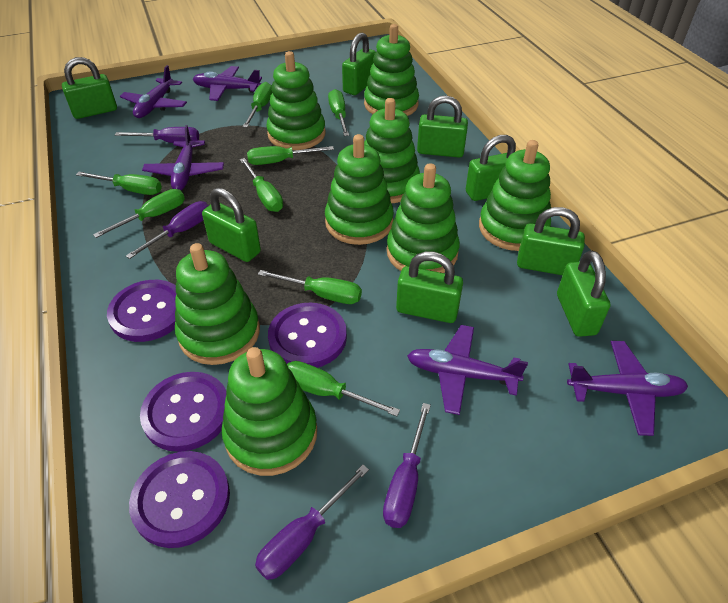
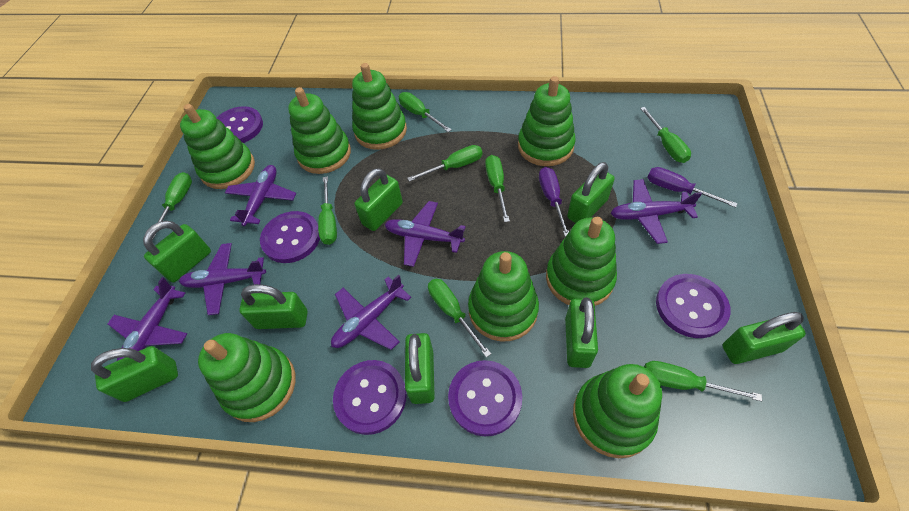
purple button: [107,280,176,342] [129,451,230,548] [140,372,226,452] [268,303,347,368] = 4 -> [216,106,263,143] [260,211,320,263] [333,360,407,435] [448,360,522,436] [656,274,731,338] = 5
purple plane: [120,65,187,118] [142,125,224,190] [193,66,262,101] [407,325,528,415] [567,341,688,436] = 5 -> [108,277,187,361] [179,243,266,315] [225,165,296,226] [331,275,411,350] [385,201,466,267] [611,179,702,244] = 6
purple screwdriver: [115,127,199,143] [126,201,209,259] [255,465,369,580] [383,403,431,528] = 4 -> [539,167,569,237] [647,167,738,208] = 2

